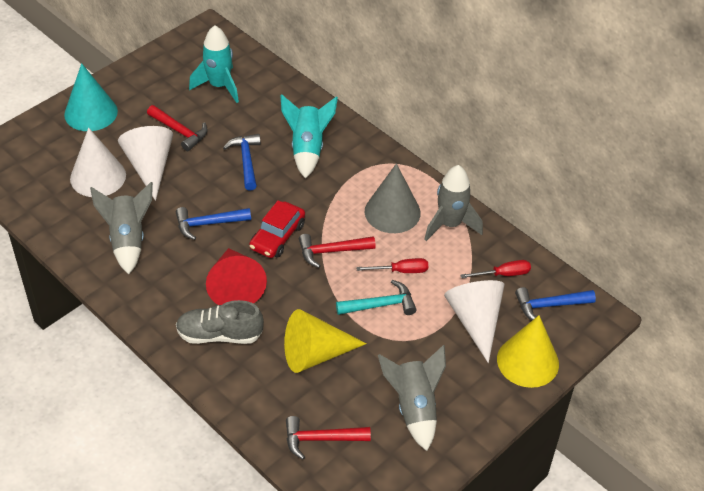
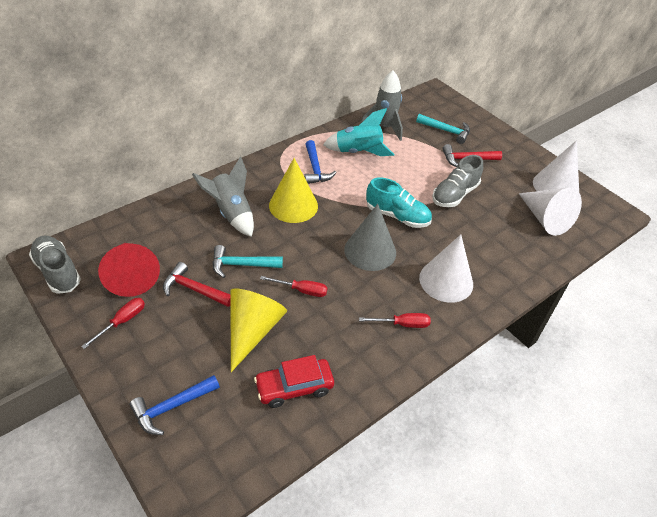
blue hammer: [176,207,251,240] [223,134,261,191] [515,287,596,320] = 3 -> [129,375,220,435] [304,140,337,184] = 2
grey rocket: [90,182,153,274] [378,345,446,451] [424,165,483,241] = 3 -> [192,156,254,237] [361,71,403,141] = 2
grey shoe: [176,300,264,344] = 1 -> [29,236,81,294] [432,155,483,207] = 2
red hammer: [147,105,208,151] [286,416,371,459] [299,234,376,268] = 3 -> [163,262,230,307] [442,144,502,167] = 2
red screwdriver: [356,258,428,273] [461,260,531,278] = 2 -> [81,298,145,349] [260,276,328,297] [359,313,431,328] = 3
turquoise cone: [64,63,118,131] = 1 -> none = 0
turquoise hammer: [336,280,417,315] = 1 -> [212,245,283,278] [416,114,470,144] = 2
turquoise rocket: [189,25,239,103] [280,94,338,179] = 2 -> [323,108,394,156] = 1
turquoise shoe: none = 0 -> [366,177,432,228] = 1

